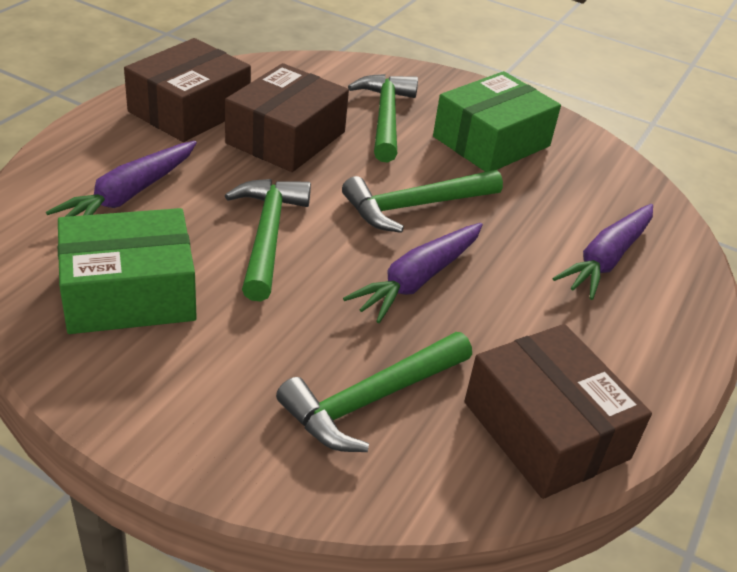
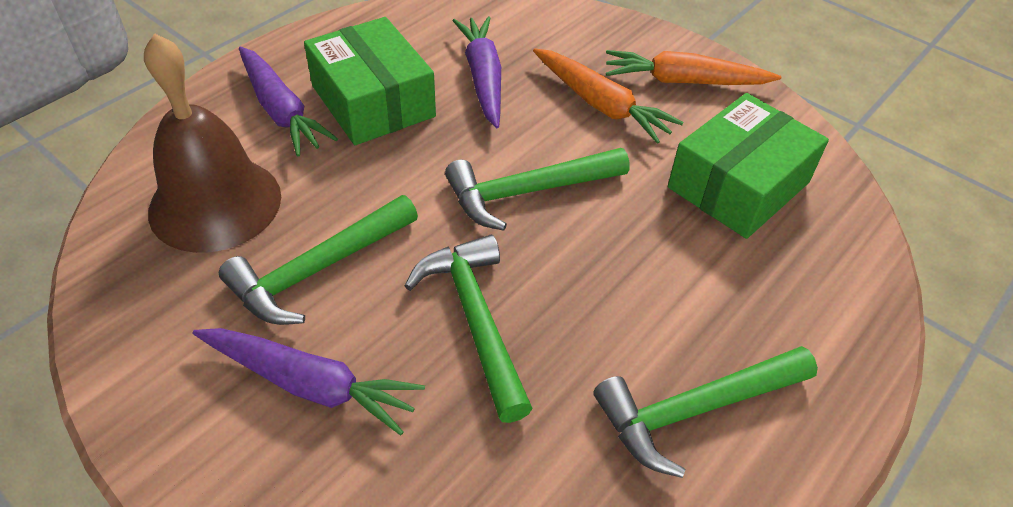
brown bell: none = 0 -> [144,33,281,253] = 1
brown box: [124,38,251,142] [225,63,349,172] [464,324,652,499] = 3 -> none = 0
orange carrot: none = 0 -> [533,48,684,144] [606,50,781,85] = 2

